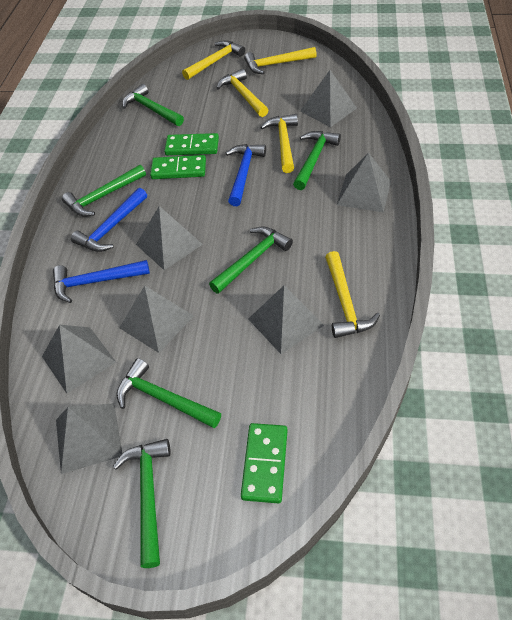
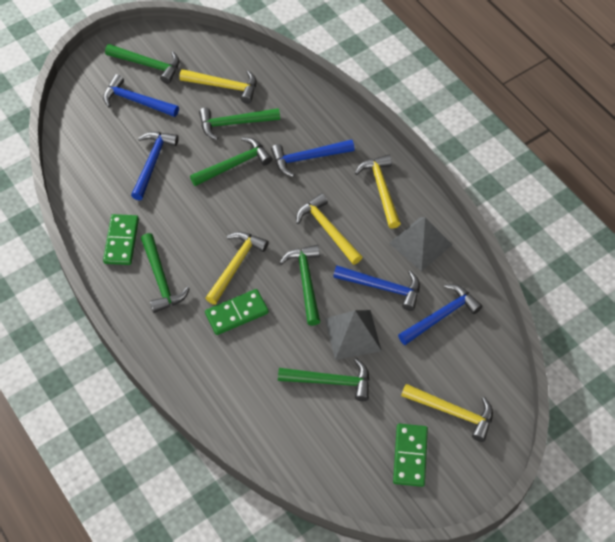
blue hammer: [53,260,150,303] [71,188,147,252] [226,144,266,206] = 3 -> [103,74,179,117] [131,132,179,200] [271,139,355,177] [333,266,420,311] [398,284,482,345] = 5
grey pyramid: [42,325,116,393] [56,404,122,474] [120,285,194,353] [136,206,203,270] [248,285,324,354] [300,70,357,127] [337,152,391,212] = 7 -> [325,310,382,360] [389,217,452,271] = 2

